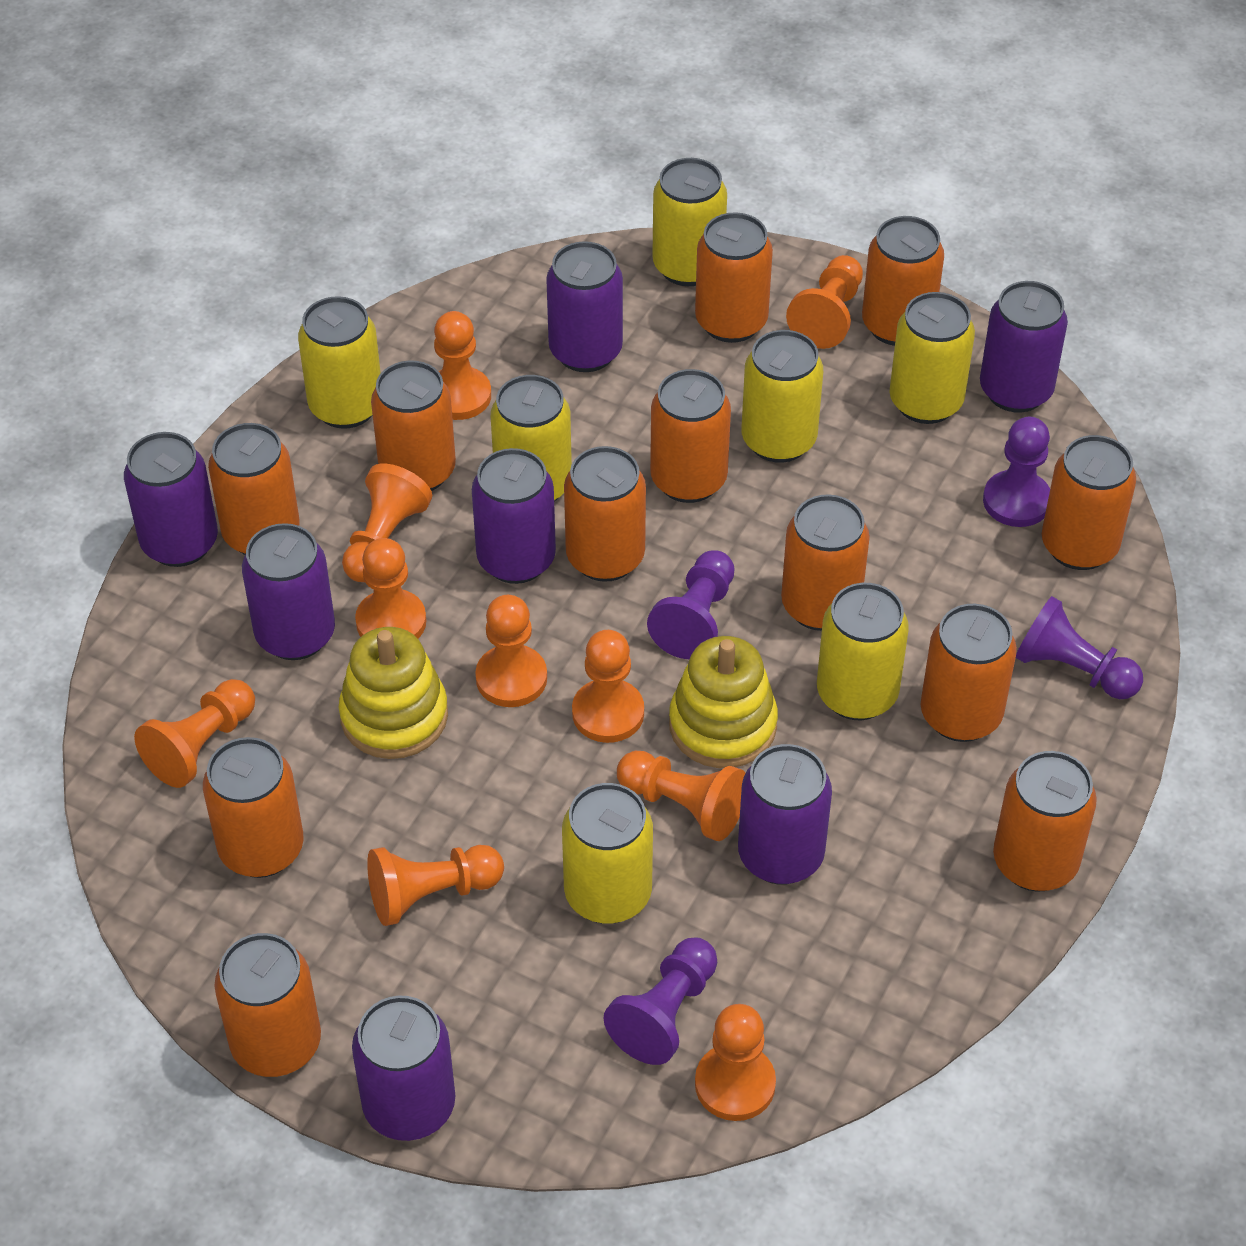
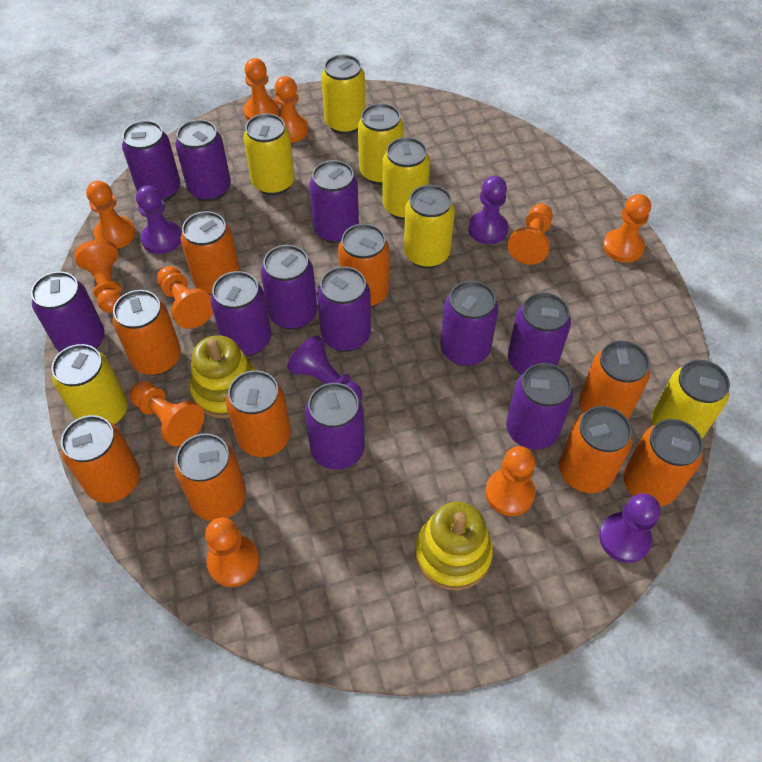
orange can: [203,737,304,878] [208,423,300,555] [215,933,321,1077] [371,361,456,491] [564,446,646,582] [650,369,731,503] [695,212,773,343] [781,494,870,631] [862,216,944,346] [921,604,1017,742] [993,751,1097,892] [1042,435,1136,570] = 12 -> [61,415,140,503] [112,290,181,375] [174,433,246,521] [181,211,240,295] [226,370,291,457] [338,224,390,307] [559,406,633,493] [579,340,650,419] [623,419,703,506] = 9
purple can: [124,432,218,567] [242,523,335,660] [352,996,455,1141] [472,448,556,584] [546,241,623,372] [738,744,832,885] [980,281,1068,413] = 7 -> [31,271,104,352] [122,120,180,202] [176,119,231,202] [210,271,272,356] [261,245,317,330] [305,383,365,470] [309,160,359,243] [317,266,371,352] [440,281,498,366] [506,363,573,449] [508,293,571,375] = 11

